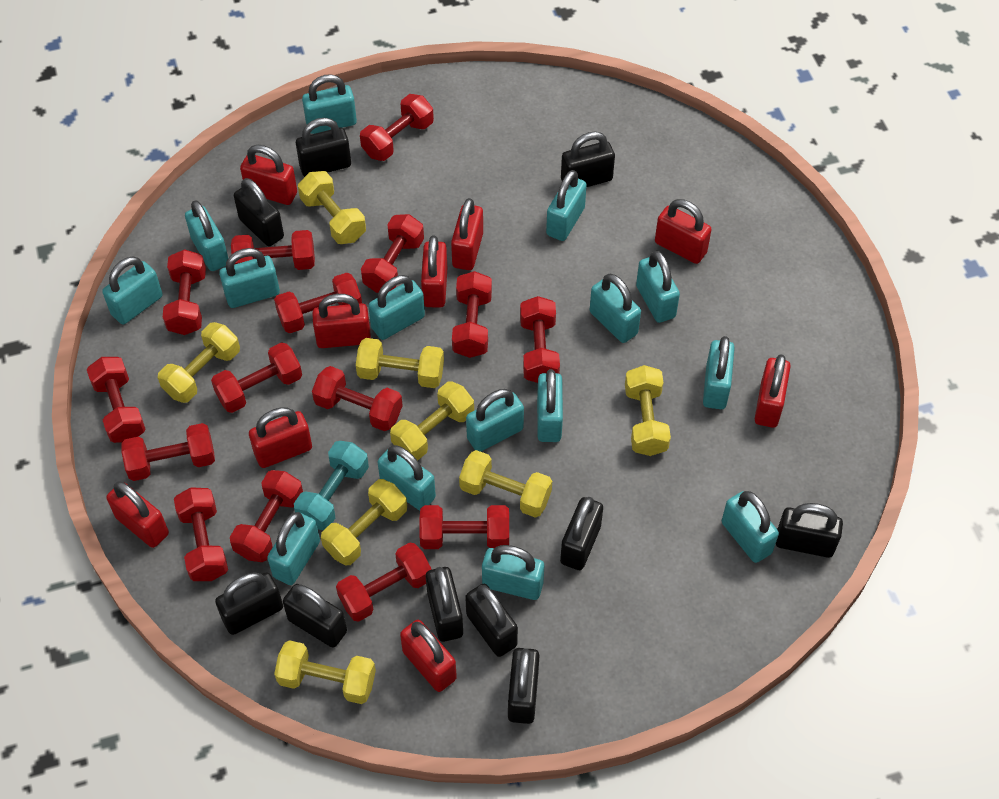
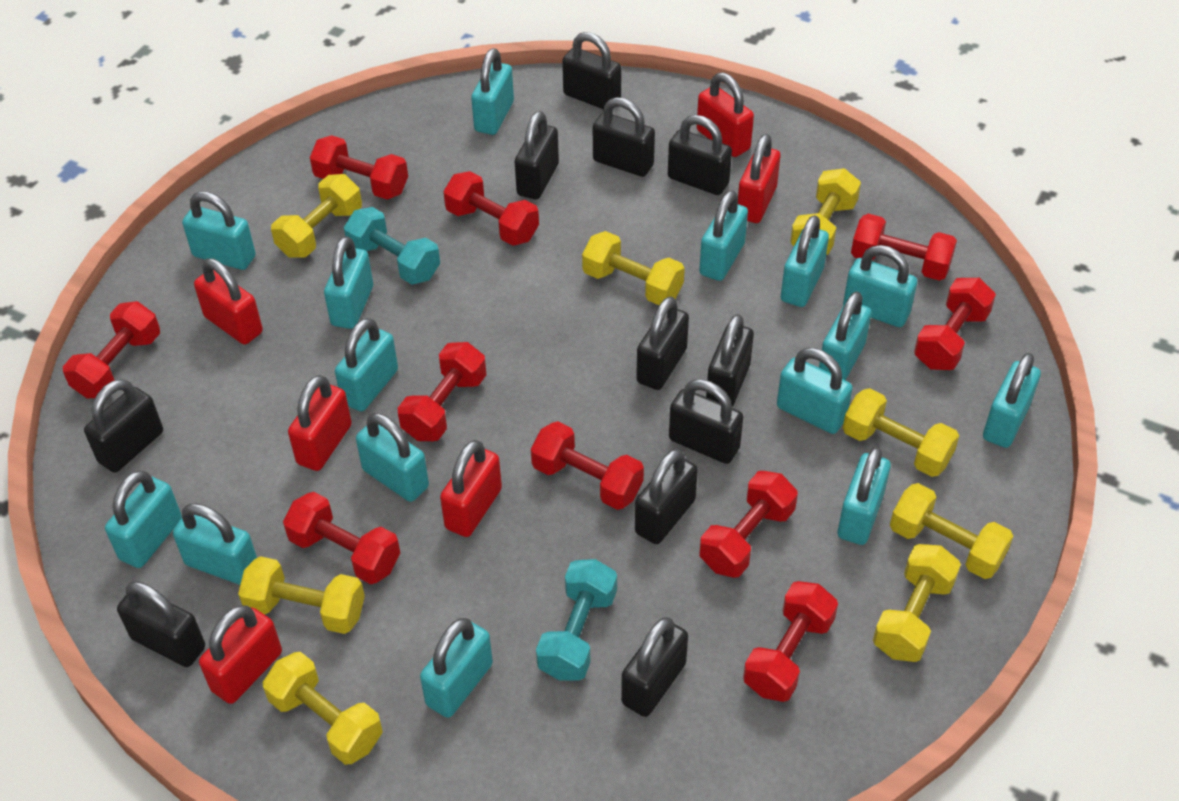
black padlock: [215,572,283,635] [234,178,284,246] [283,584,347,648] [296,118,351,177] [426,567,463,642] [465,584,518,657] [508,648,539,724] [560,497,603,570] [561,132,615,187] [776,503,843,558] = 10 -> [84,379,163,473] [117,581,205,667] [515,111,559,199] [562,32,621,109] [593,97,655,177] [621,617,688,717] [635,449,698,544] [636,296,689,390] [668,115,732,195] [669,379,743,464] [706,314,754,407] = 11
red dumbbell: [87,357,146,443] [121,423,215,481] [163,249,206,335] [174,487,228,581] [211,342,302,413] [230,470,303,562] [231,230,315,270] [274,273,362,333] [312,366,403,431] [336,542,432,622] [360,94,434,161] [361,214,424,293] [420,505,509,549] [452,271,492,358] [520,296,560,383] = 15 -> [63,301,160,399] [283,492,400,584] [310,135,408,199] [398,342,487,441] [443,171,539,246] [531,421,644,510] [700,471,798,578] [743,581,838,702] [851,214,957,281] [914,278,996,370] = 10
red padlock: [106,481,169,548] [240,145,297,205] [249,407,312,468] [312,294,371,348] [400,620,457,692] [421,235,447,308] [451,198,483,270] [655,199,712,264] [755,354,791,428] = 9 -> [194,258,263,345] [199,605,282,704] [288,375,352,471] [440,440,502,537] [697,72,754,157] [738,134,780,223] = 6
turquoise dumbbell: [294,441,369,530] = 1 -> [344,207,440,285] [536,559,617,681] = 2

